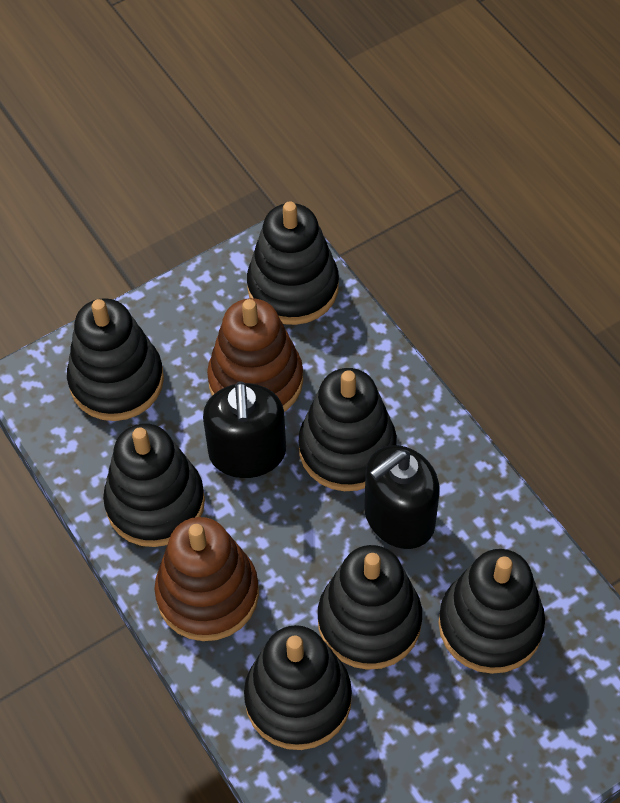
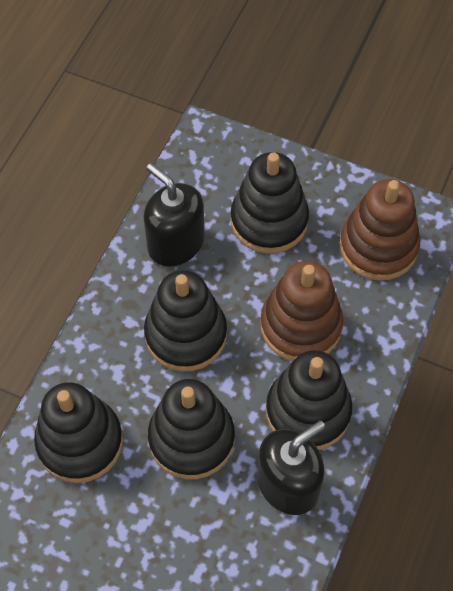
black stacking toy: [67,298,164,421] [103,423,205,547] [244,625,352,750] [247,202,339,325] [299,368,397,491] [318,545,422,670] [438,549,545,674] = 7 -> [34,382,123,483] [144,270,227,372] [148,379,235,479] [231,152,309,254] [266,350,352,450] = 5

